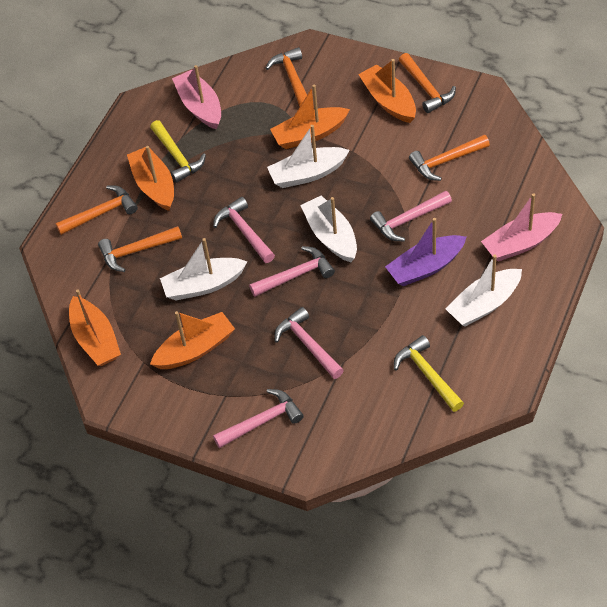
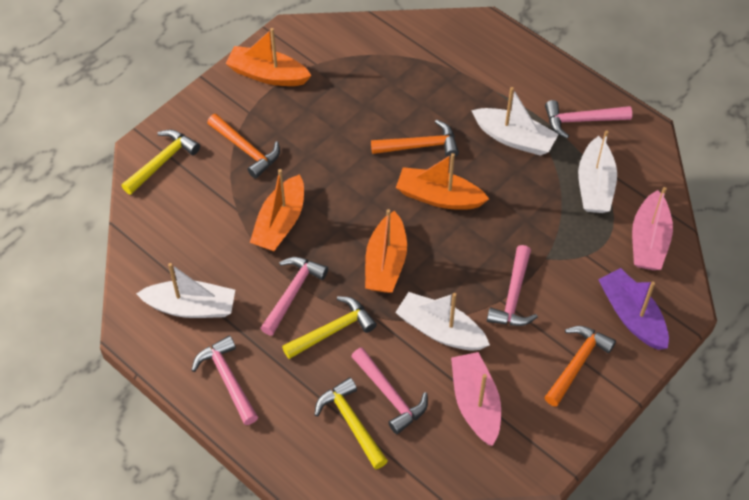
orange boat: [69,290,121,366] [127,146,174,211] [150,311,235,369] [270,85,350,149] [358,59,416,123] = 5 -> [225,28,312,86] [250,169,304,251] [365,209,407,293] [396,153,489,210] = 4
orange hammer: [55,185,138,235] [98,226,182,272] [266,47,307,107] [399,53,456,113] [409,135,490,181] = 5 -> [207,114,280,179] [371,120,459,158] [544,326,616,407] = 3
yellow hammer: [150,120,206,183] [394,335,464,412] = 2 -> [121,130,200,195] [282,296,377,359] [314,377,388,469] = 3

